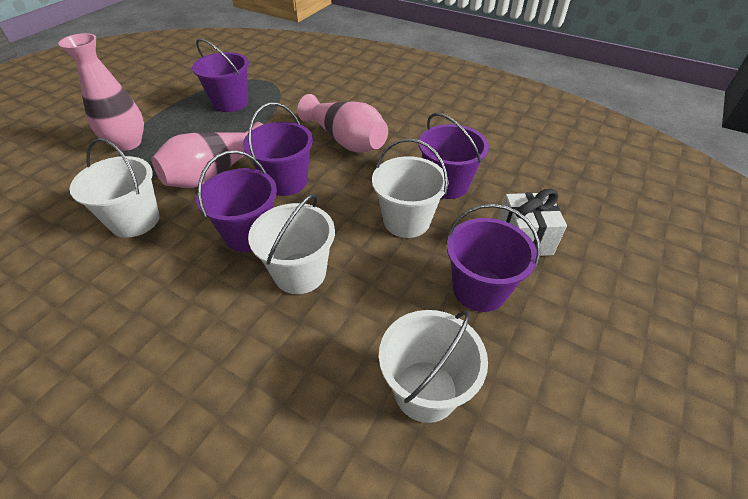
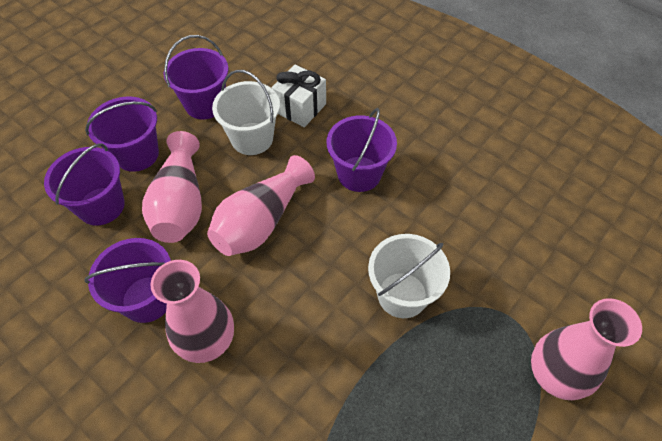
pink vase: [58,33,144,151] [151,122,263,188] [297,94,388,153] = 3 -> [142,131,202,243] [150,260,234,363] [207,155,315,256] [531,298,642,400] = 4
white bucket: [70,138,159,238] [248,194,335,294] [372,138,448,238] [379,310,488,423] = 4 -> [212,70,280,155] [368,234,450,318] = 2

